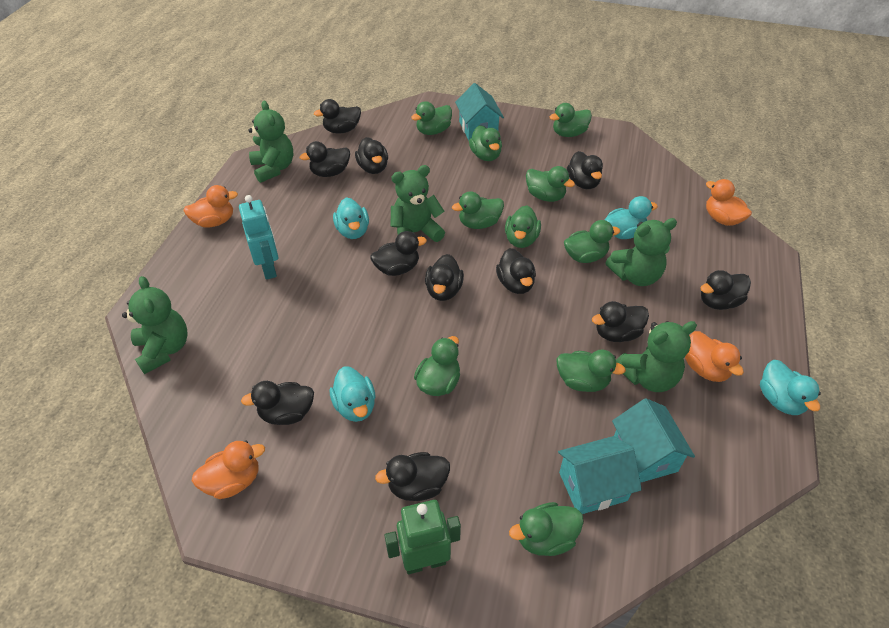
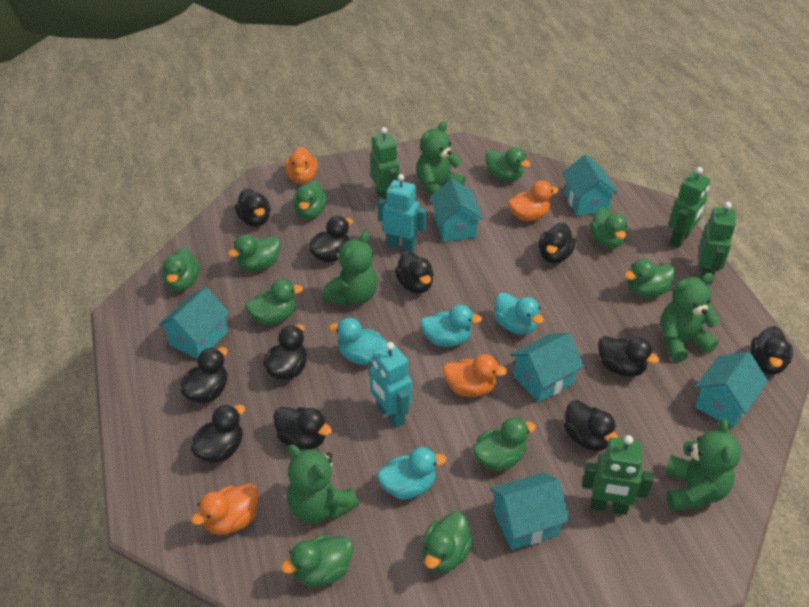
green robot: [385,500,461,574] = 1 -> [370,127,399,200] [582,435,654,515] [669,167,710,248] [699,202,736,284] = 4
turquoise house: [455,83,504,140] [558,436,642,514] [612,398,695,483] = 3 -> [158,287,230,359] [430,178,483,242] [490,472,570,550] [510,333,584,403] [562,154,618,216] [695,352,768,428] = 6
turquoise robot: [239,195,278,280] = 1 -> [369,342,412,428] [378,174,427,252] = 2

